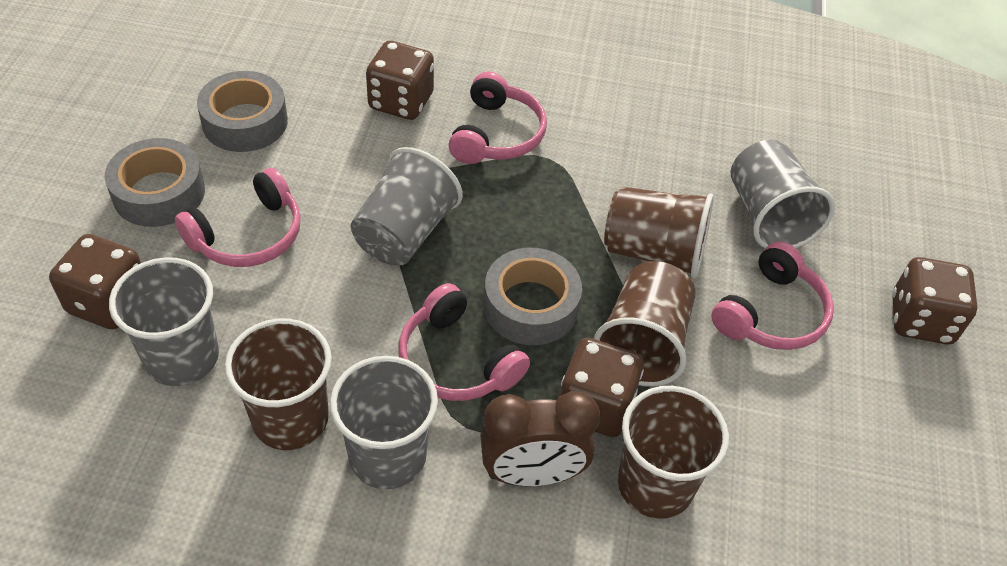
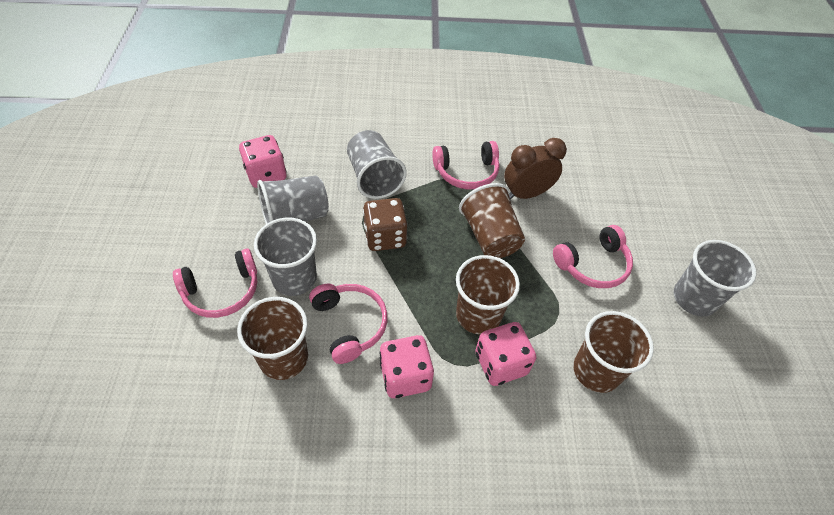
brown dice: [49,234,141,329] [366,41,434,120] [560,338,644,437] [892,257,977,345] = 4 -> [363,198,407,251] = 1
grey tape: [105,138,205,227] [197,71,288,152] [484,248,582,345] = 3 -> none = 0
pink dice: none = 0 -> [239,135,287,188] [379,335,434,398] [475,322,536,386] = 3

